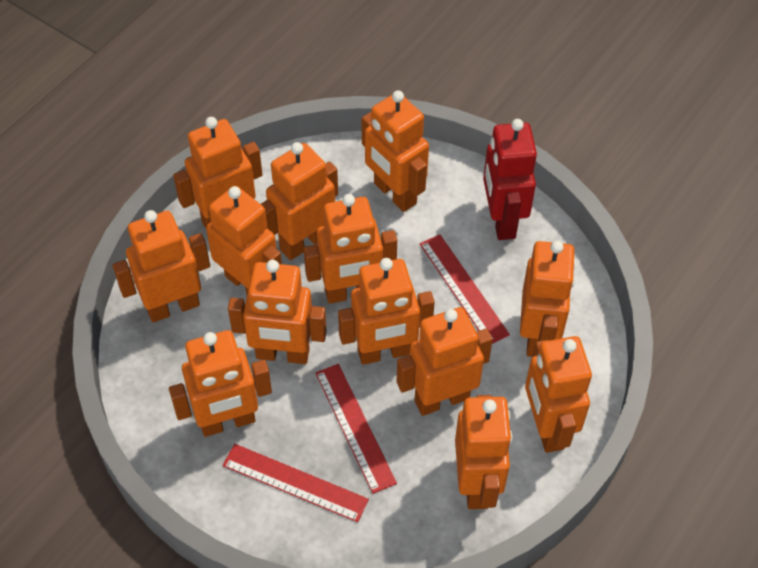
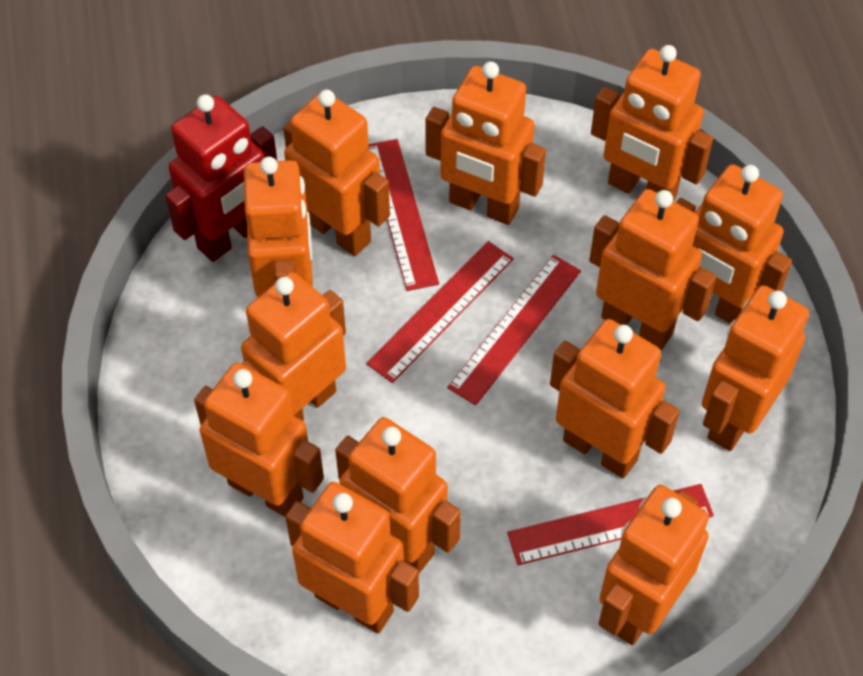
red ruler: [223,444,369,522] [315,364,397,494] [420,234,510,344] = 3 -> [367,241,514,383] [368,139,439,291] [447,255,581,405] [507,484,714,565] = 4

